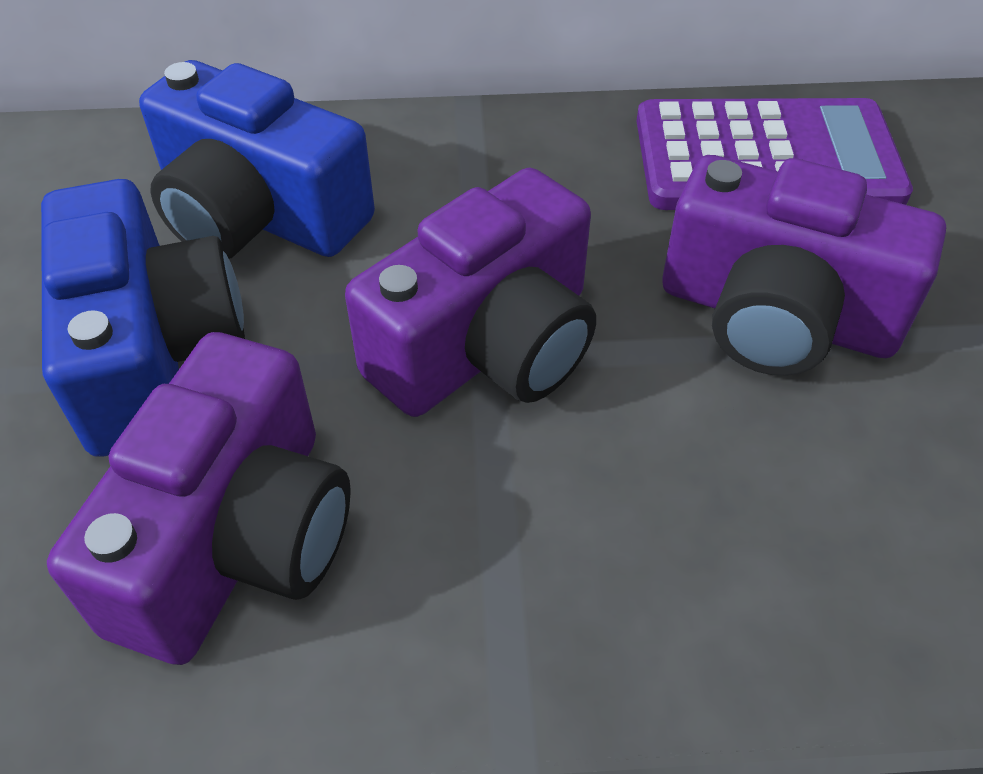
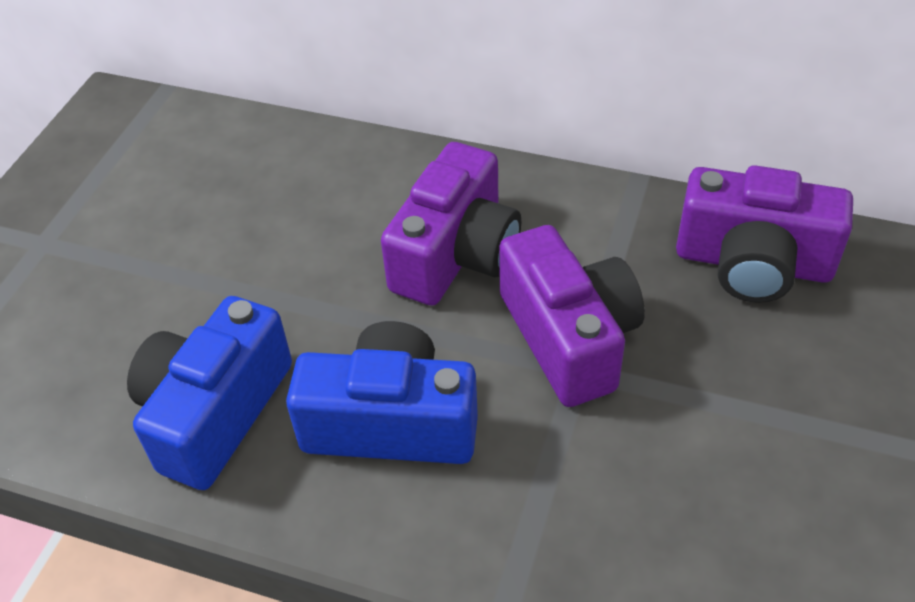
purple calculator: [637,98,913,210] = 1 -> none = 0

